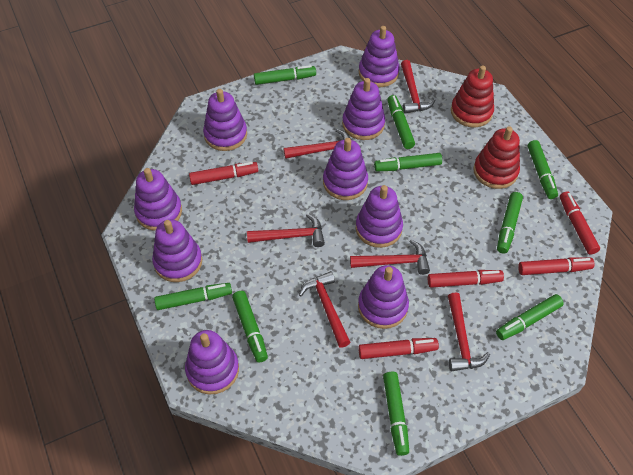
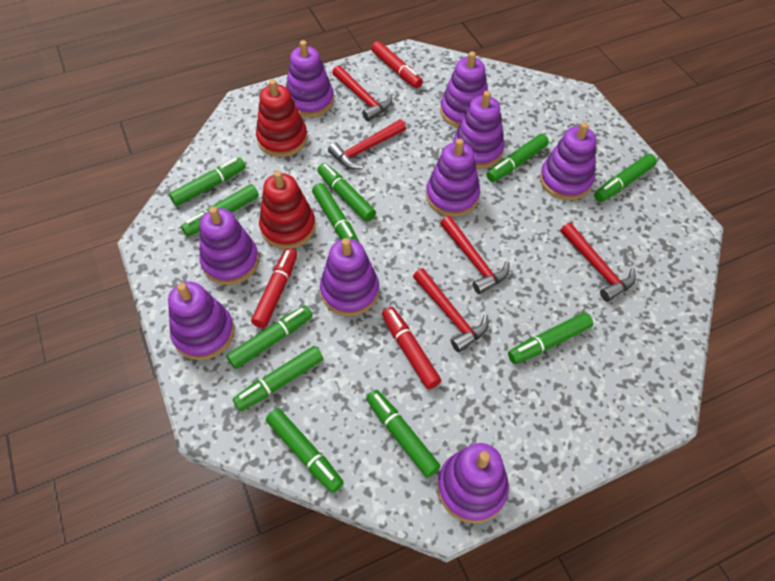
green marker: [154,283,232,310] [232,291,268,362] [254,65,316,85] [374,153,442,171] [383,372,409,456] [387,95,415,149] [496,294,564,340] [497,192,523,254] [528,140,558,199] = 9 -> [169,158,246,206] [181,184,259,236] [226,305,313,369] [233,346,323,411] [266,408,344,493] [312,183,360,243] [317,163,376,222] [366,390,441,478] [487,134,549,182] [508,312,593,364] [594,154,657,202] = 11
red hammer: [247,214,325,247] [284,129,351,159] [299,271,351,348] [350,240,430,275] [401,60,436,113] [448,292,490,371] = 6 -> [328,119,406,169] [332,65,392,121] [413,268,489,352] [440,216,510,294] [560,223,636,302] = 5
red marker: [189,162,258,185] [358,338,439,359] [428,270,504,288] [518,257,594,275] [560,191,600,255] = 5 -> [251,248,297,328] [371,41,423,88] [382,307,441,389] = 3

